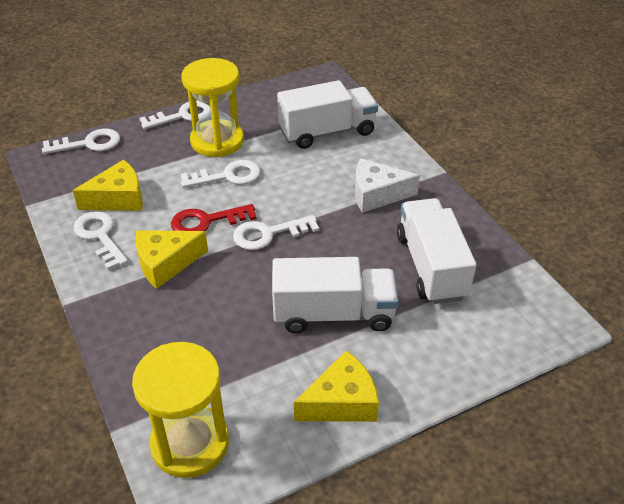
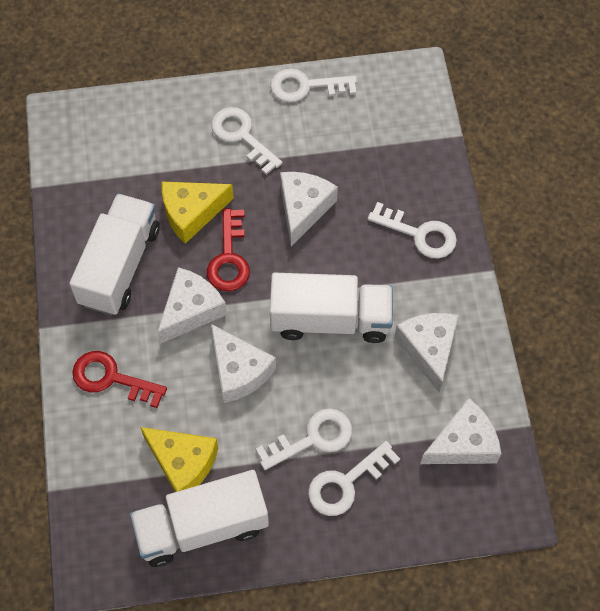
red key: [171,204,257,231] = 1 -> [72,351,167,408] [207,208,250,291] = 2
white cheese: [355,159,420,213] = 1 -> [157,267,227,344] [211,324,276,403] [280,172,338,246] [394,313,459,393] [420,398,501,464] = 5
yellow cheese: [72,160,143,211] [135,230,208,289] [294,350,379,422] = 3 -> [140,427,218,492] [162,182,234,244] = 2
yellow hourglass: [132,342,229,478] [181,58,244,157] = 2 -> none = 0

